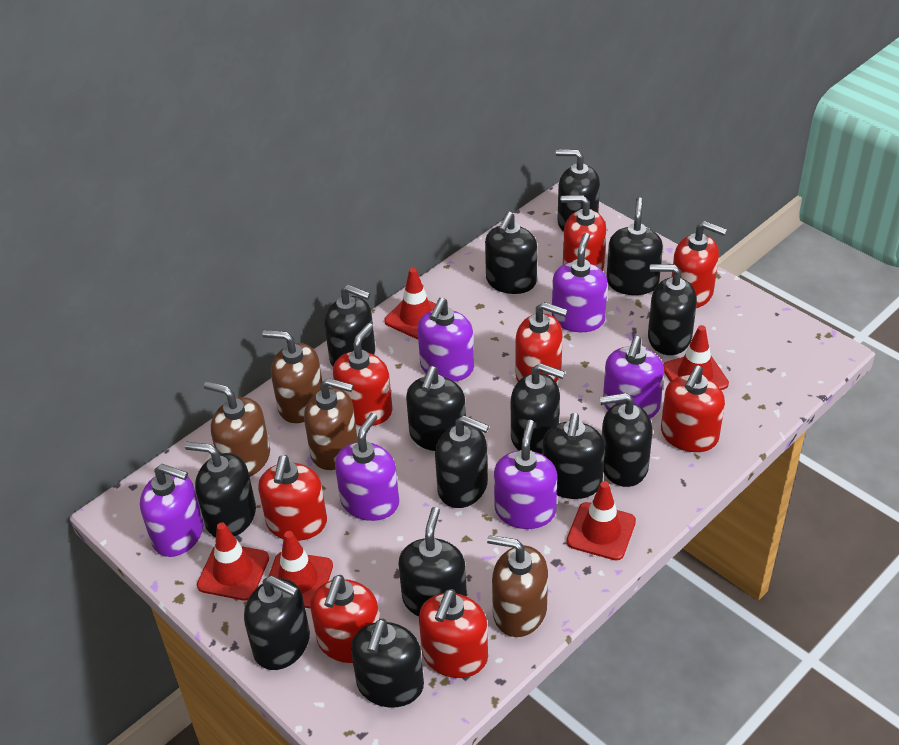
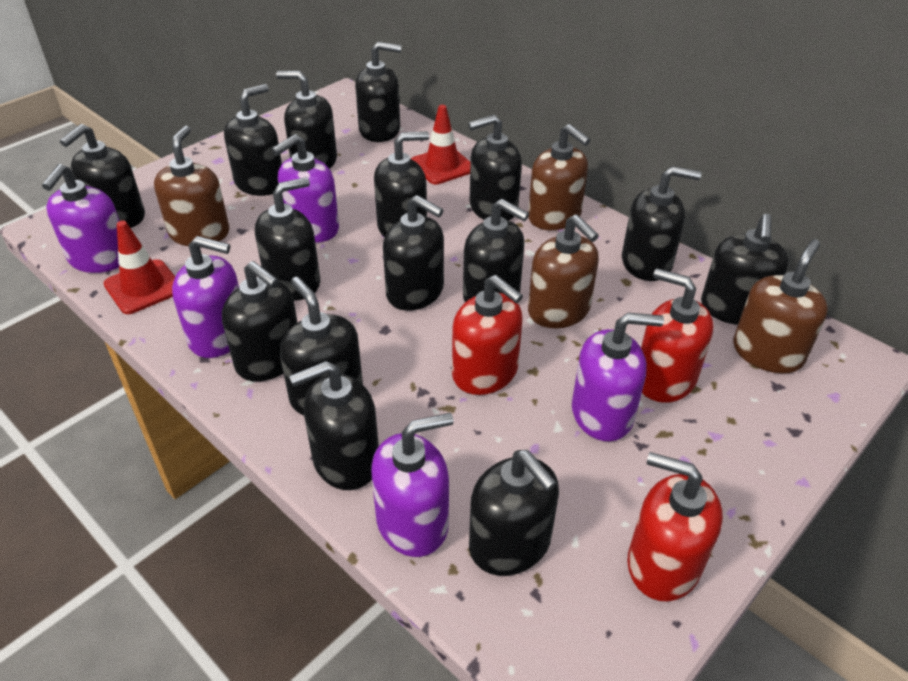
black soap dispenser: [185,442,256,537] [244,576,310,670] [324,285,375,366] [351,619,424,708] [398,507,467,616] [406,366,466,451] [435,416,489,508] [485,212,537,294] [511,363,565,454] [542,413,605,499] [556,149,600,232] [600,393,653,487] [607,197,663,295] [648,264,697,355] = 14 -> [60,124,145,228] [222,261,298,382] [224,84,282,196] [255,177,320,301] [276,71,337,169] [280,277,363,415] [289,361,379,490] [355,42,401,142] [374,131,429,237] [383,195,444,311] [463,199,529,302] [468,114,522,221] [469,450,559,576] [622,166,701,281] [701,214,789,325] = 15
purple soap dispenser: [140,464,203,557] [335,413,399,521] [417,298,474,382] [494,420,557,529] [552,233,608,332] [603,336,664,418] = 6 -> [42,164,119,273] [172,236,239,358] [272,134,339,243] [371,413,454,557] [572,313,664,441] = 5
red soap dispenser: [258,455,327,541] [310,575,380,663] [333,323,392,426] [419,589,488,678] [516,302,568,382] [560,195,606,271] [661,365,725,452] [672,221,727,308] = 8 -> [452,275,523,395] [627,452,723,602] [641,268,713,403] = 3
red traffic cone: [197,522,269,601] [268,531,333,609] [384,268,436,339] [566,481,636,561] [663,325,729,390] = 5 -> [104,221,175,314] [411,105,471,184] = 2

